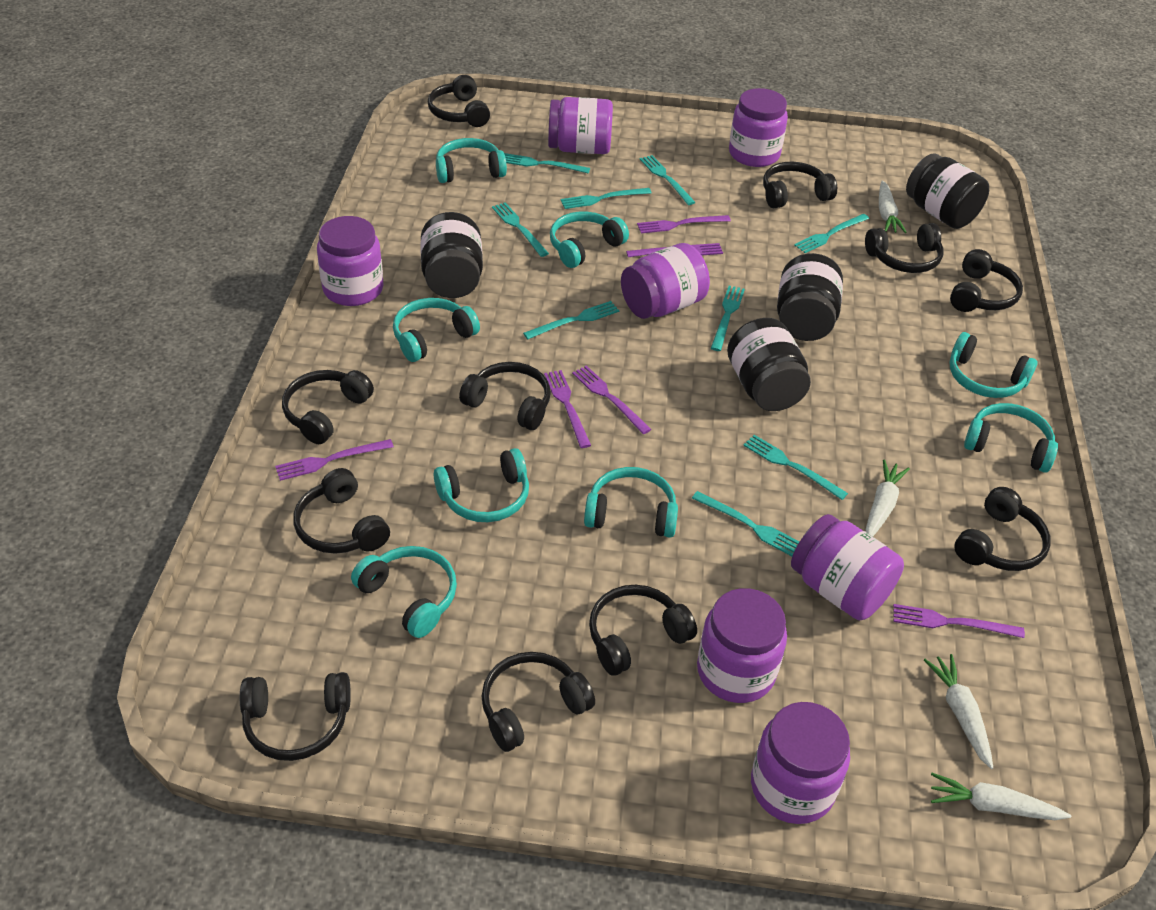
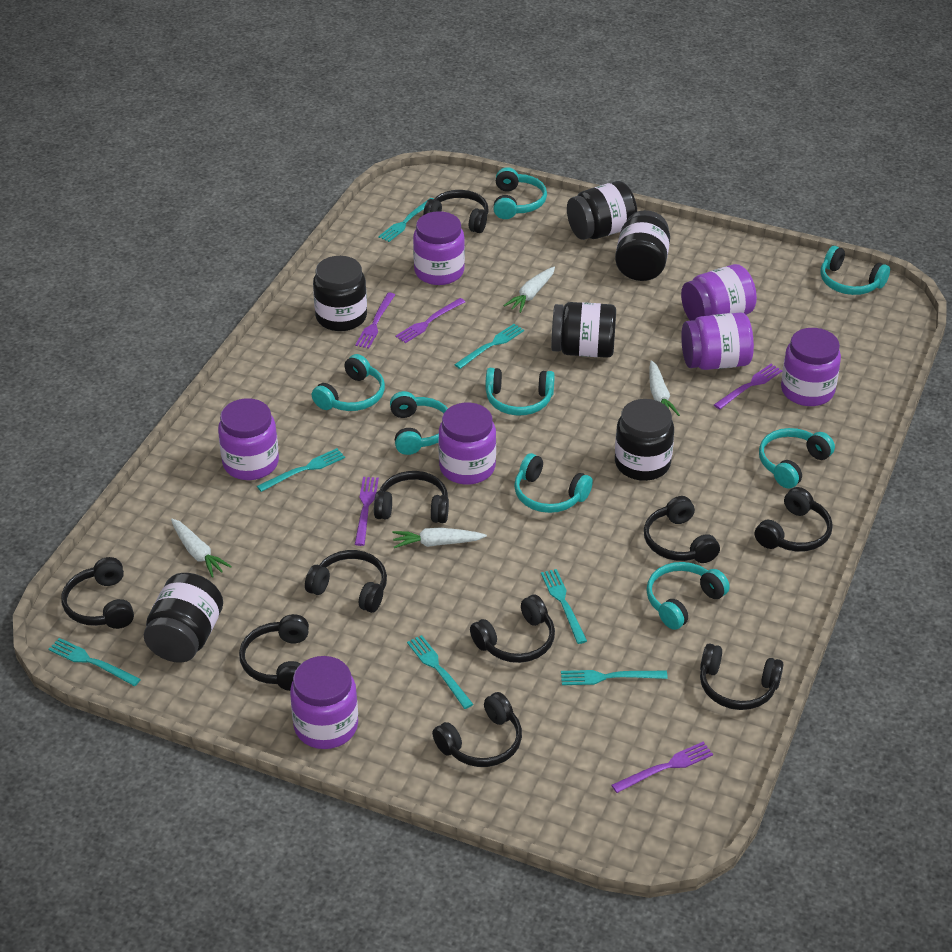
black headphones: [240,672,351,761] [282,370,374,444] [293,468,390,554] [428,75,490,127] [459,362,551,430] [481,652,595,752] [589,585,697,676] [763,162,837,208] [865,223,944,273] [950,249,1023,312] [954,487,1051,571] = 11 -> [62,557,134,629] [239,614,309,691] [305,550,387,613] [374,471,449,523] [423,190,489,233] [432,692,522,767] [470,595,555,663] [644,496,720,563] [700,644,784,710] [755,487,833,552] = 10
black jar: [420,212,483,298] [727,318,811,411] [777,253,843,341] [906,153,989,229] = 4 -> [144,573,223,663] [313,256,367,331] [551,302,616,358] [567,181,637,240] [615,210,670,281] [615,399,674,481] = 6
purple fork: [275,439,394,481] [544,370,591,448] [572,365,652,434] [626,243,723,257] [637,215,731,233] [893,604,1025,638] = 6 -> [355,293,395,349] [355,477,379,546] [395,298,465,343] [612,742,713,793] [714,364,782,409] = 5
turquoise fork: [492,202,549,257] [504,153,590,173] [523,301,620,339] [560,188,652,209] [640,155,696,205] [692,491,799,556] [711,286,745,351] [743,435,848,500] [794,214,869,253] = 9 -> [48,638,141,686] [257,448,345,492] [378,198,434,242] [407,635,473,709] [454,324,524,369] [541,569,587,644] [561,670,668,685] = 7

